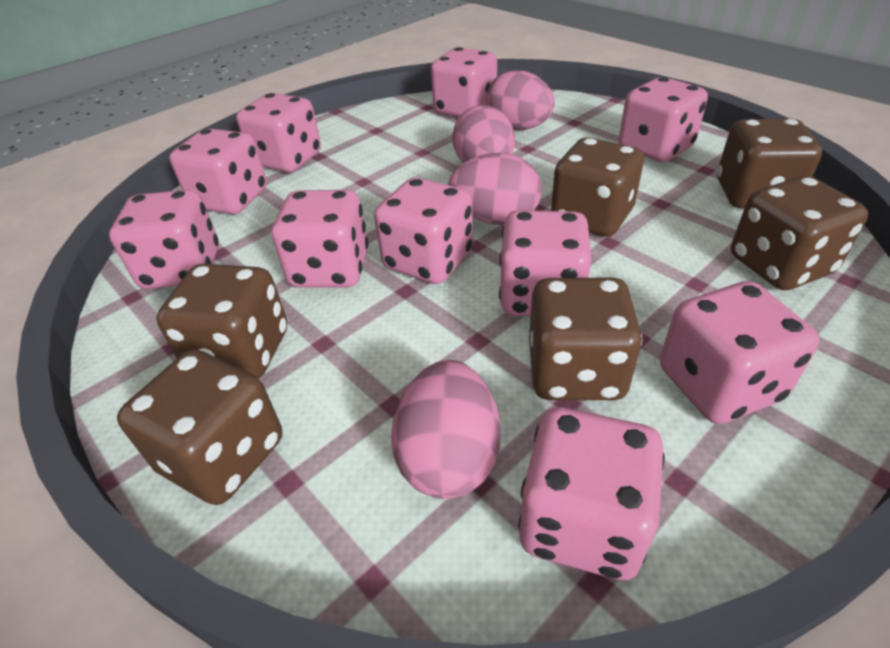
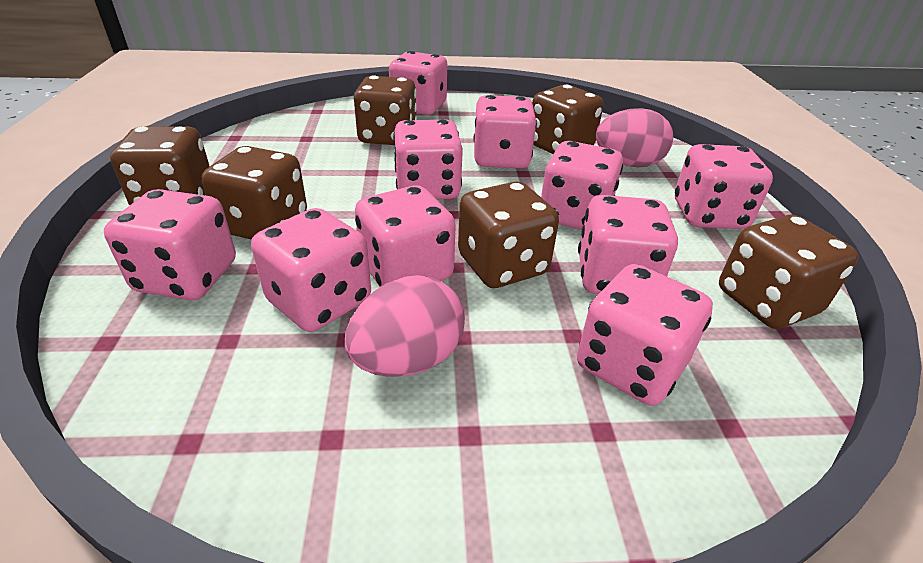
pink egg: [391,360,500,499] [448,153,542,225] [452,105,515,163] [486,70,555,130] = 4 -> [345,275,465,377] [596,108,673,167] = 2

